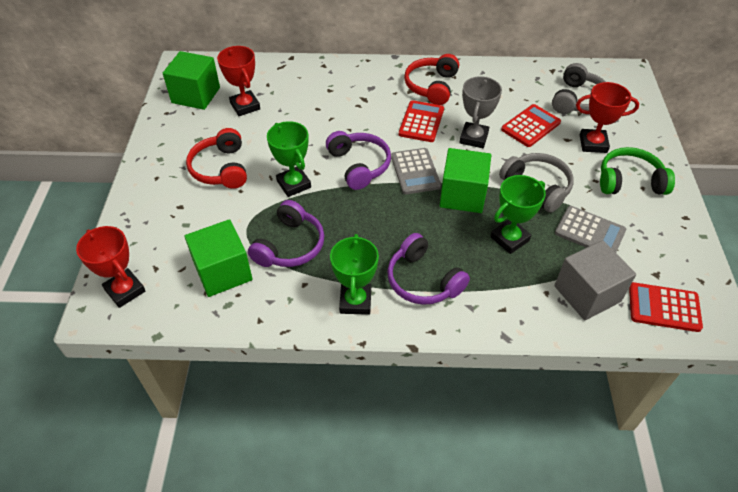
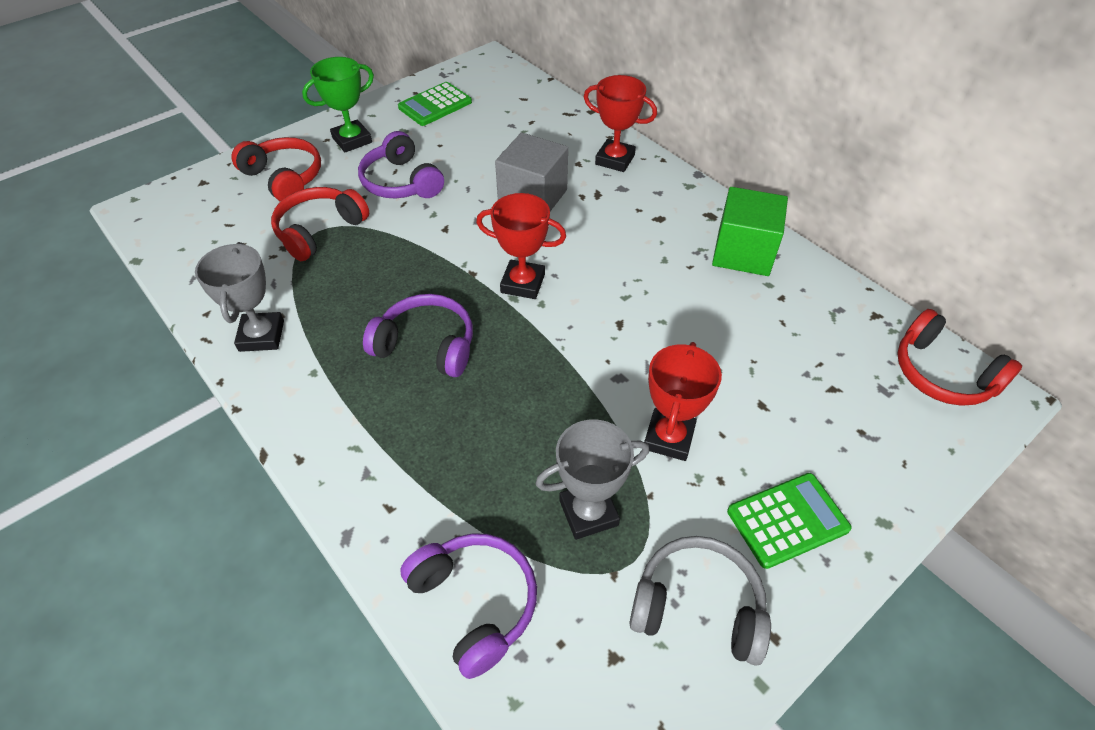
green calculator: none = 0 -> [398,82,472,126] [727,473,852,569] = 2
green cube: [163,51,220,110] [184,219,253,297] [440,148,491,213] = 3 -> [712,187,788,276] = 1
green headphones: [600,147,675,195] = 1 -> none = 0
green trophy: [267,121,311,197] [330,234,379,315] [490,175,546,254] = 3 -> [302,57,374,152] = 1
grey calculator: [391,148,441,194] [555,206,626,253] = 2 -> none = 0
grey headphones: [499,153,574,213] [552,63,606,114] = 2 -> [629,536,771,666] = 1
grey trophy: [460,76,502,148] = 1 -> [195,242,284,352] [536,420,649,540] = 2
red calculator: [399,100,444,142] [501,104,561,147] [629,282,703,332] = 3 -> none = 0
red headphones: [186,128,247,189] [404,54,459,105] = 2 -> [231,137,321,201] [271,187,369,261] [897,309,1022,406] = 3

